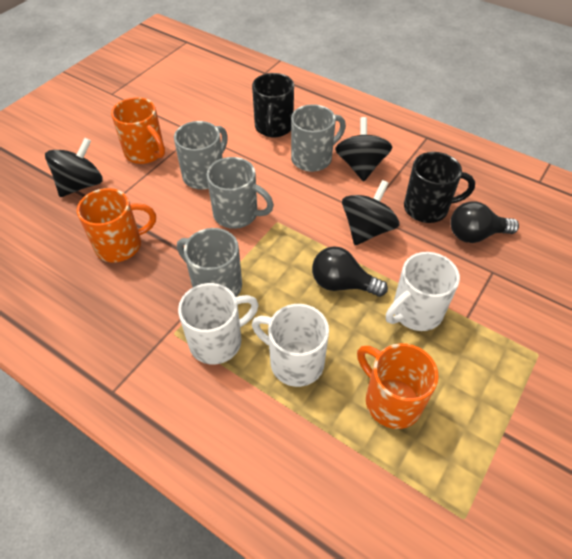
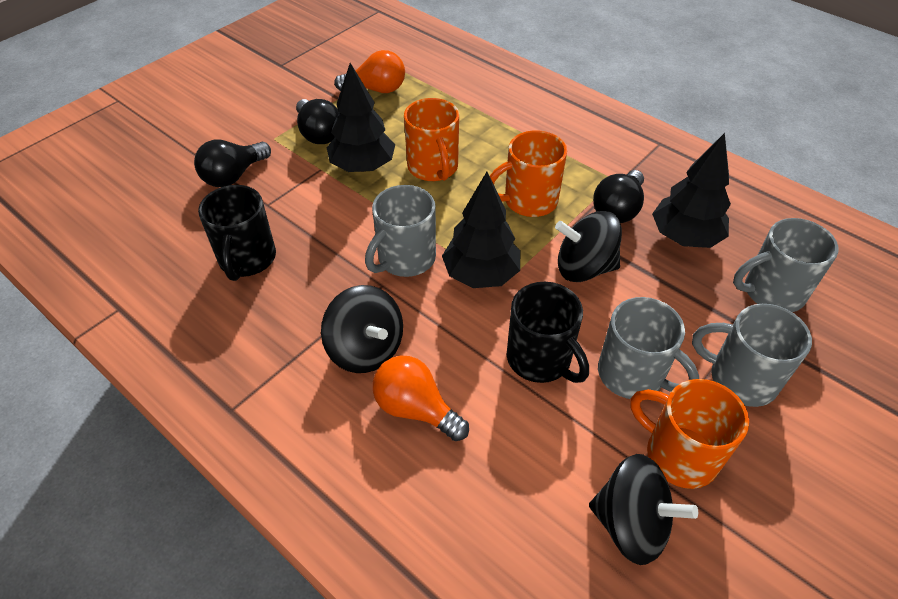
black light bulb: [312,246,388,297] [450,201,519,243] = 2 -> [194,140,271,187] [296,99,339,144] [593,170,644,223] = 3
black tree: none = 0 -> [326,63,395,172] [442,172,520,288] [652,133,731,248] = 3
orange light bulb: none = 0 -> [334,50,405,93] [373,356,469,441] = 2
white mug: [178,283,259,365] [252,304,329,387] [386,252,460,331] = 3 -> none = 0

